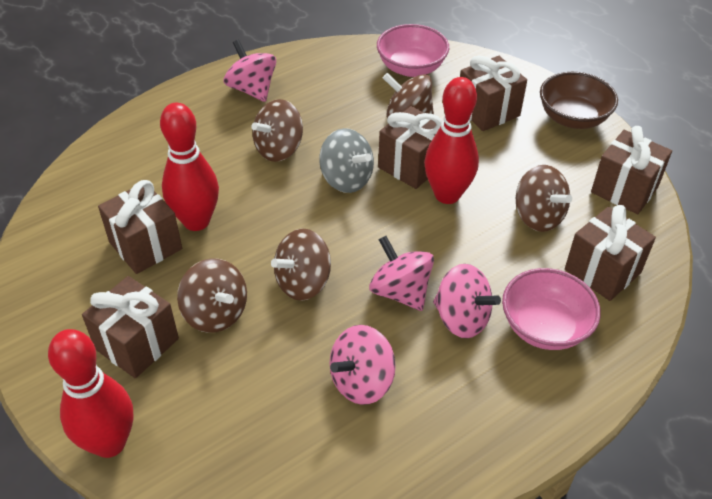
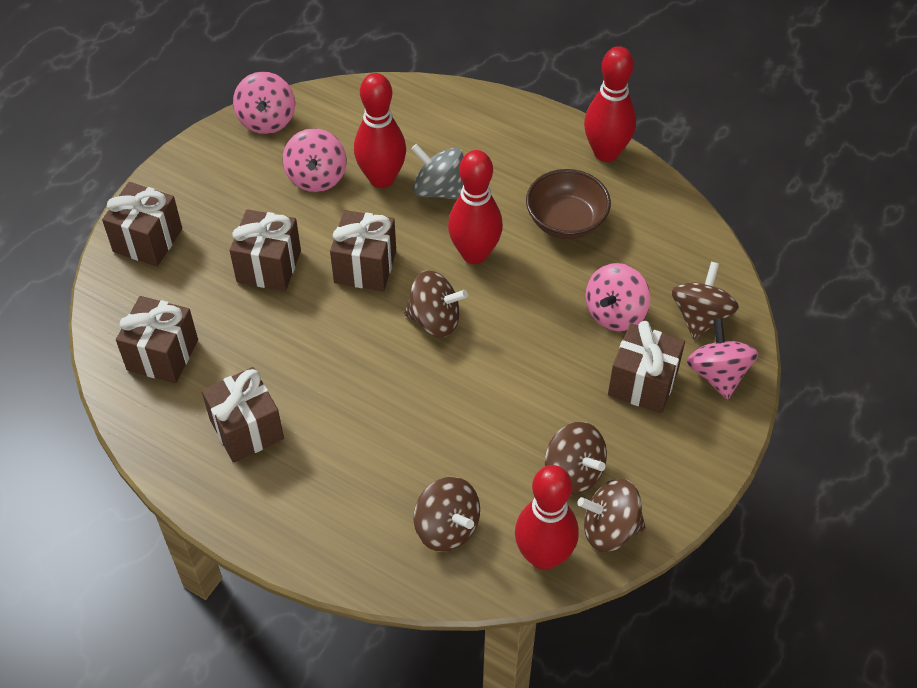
pink bowl: [377,24,449,77] [502,268,601,350] = 2 -> none = 0
red bowling pin: [48,329,134,458] [160,103,219,231] [424,77,479,204] = 3 -> [354,73,406,188] [448,150,503,264] [515,465,579,570] [584,46,636,162] = 4

